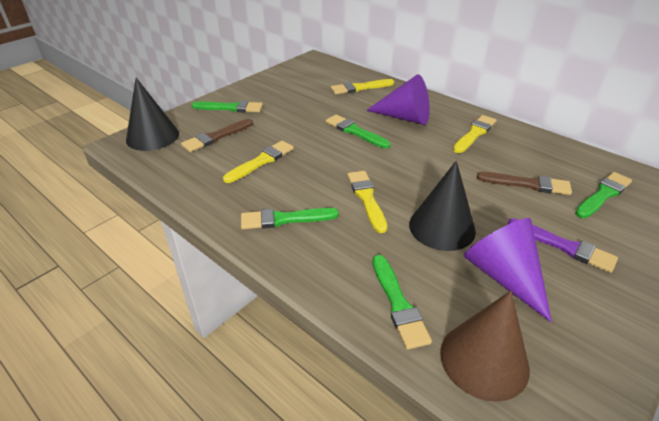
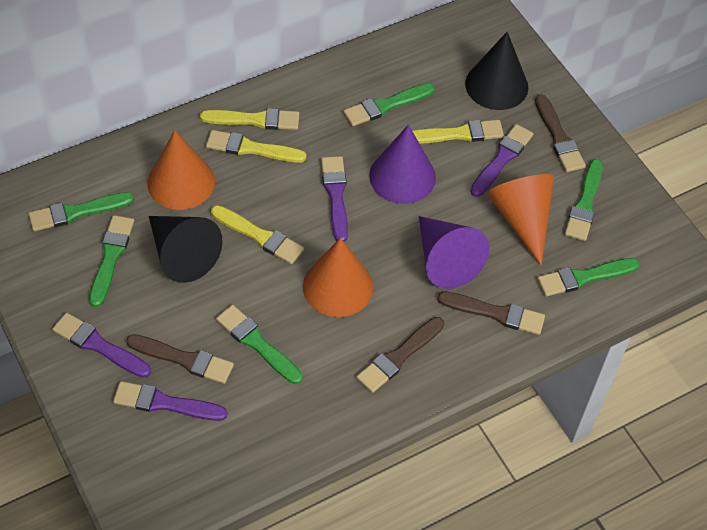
brown brush: [181,119,253,152] [477,172,572,195] = 2 -> [126,334,234,384] [356,317,444,393] [437,291,545,335] [535,94,586,172] = 4
brown cone: [440,291,530,402] = 1 -> none = 0
green brush: [192,101,263,112] [241,208,339,229] [326,115,390,149] [372,255,432,350] [575,172,632,218] = 5 -> [29,192,134,231] [89,215,134,307] [216,305,303,384] [343,83,435,126] [537,258,640,297] [565,159,603,241] = 6
orange cone: none = 0 -> [148,130,215,210] [303,238,373,317] [487,174,554,266] = 3
purple brush: [507,218,618,273] = 1 -> [52,313,151,378] [113,381,228,421] [321,156,348,242] [470,124,533,197] = 4

